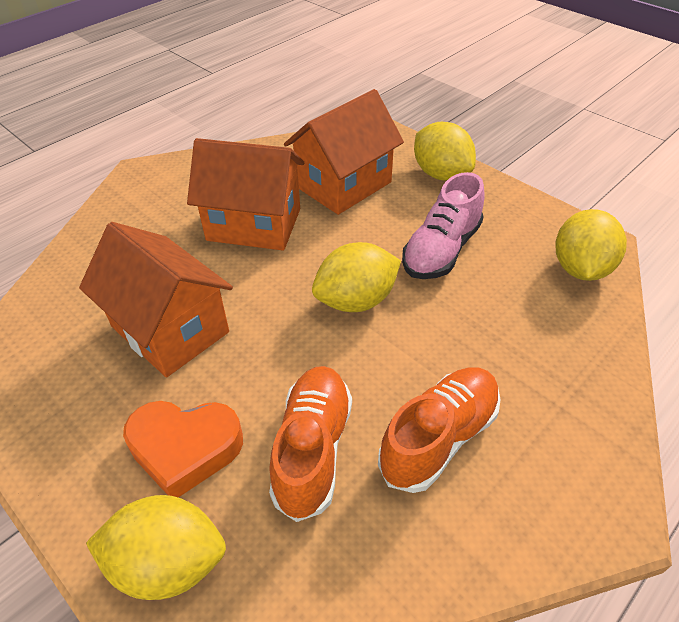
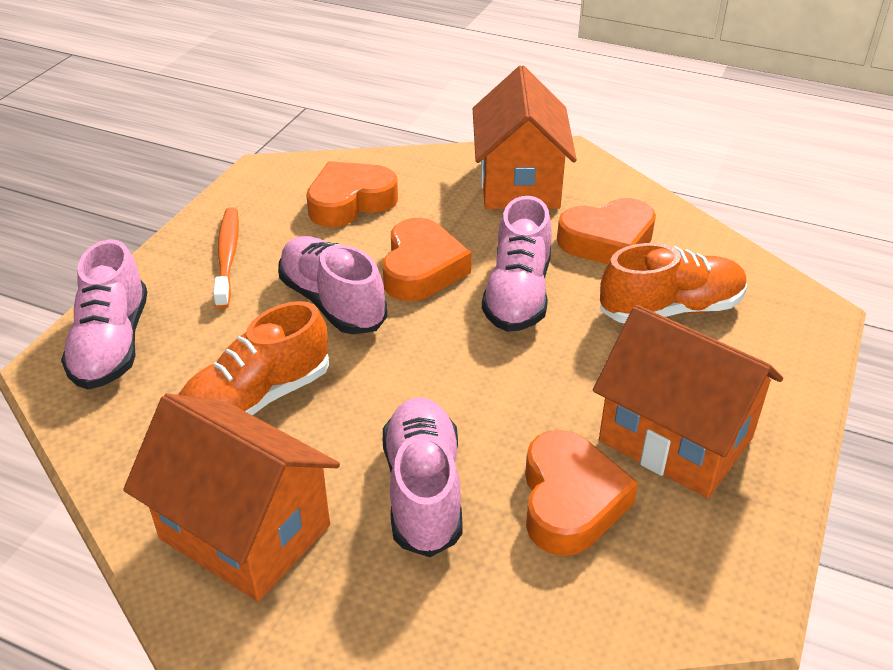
orange heart: [123,401,243,498] = 1 -> [306,161,398,227] [382,218,472,301] [525,430,638,556] [557,198,656,264] = 4
orange toothbrush: none = 0 -> [213,207,239,309] = 1
pink shoe: [402,172,485,279] = 1 -> [61,239,147,390] [278,236,387,334] [383,397,463,557] [482,196,552,332] = 4
yellow lemon: [86,495,226,600] [312,242,401,312] [414,122,476,180] [555,209,627,281] = 4 -> none = 0

